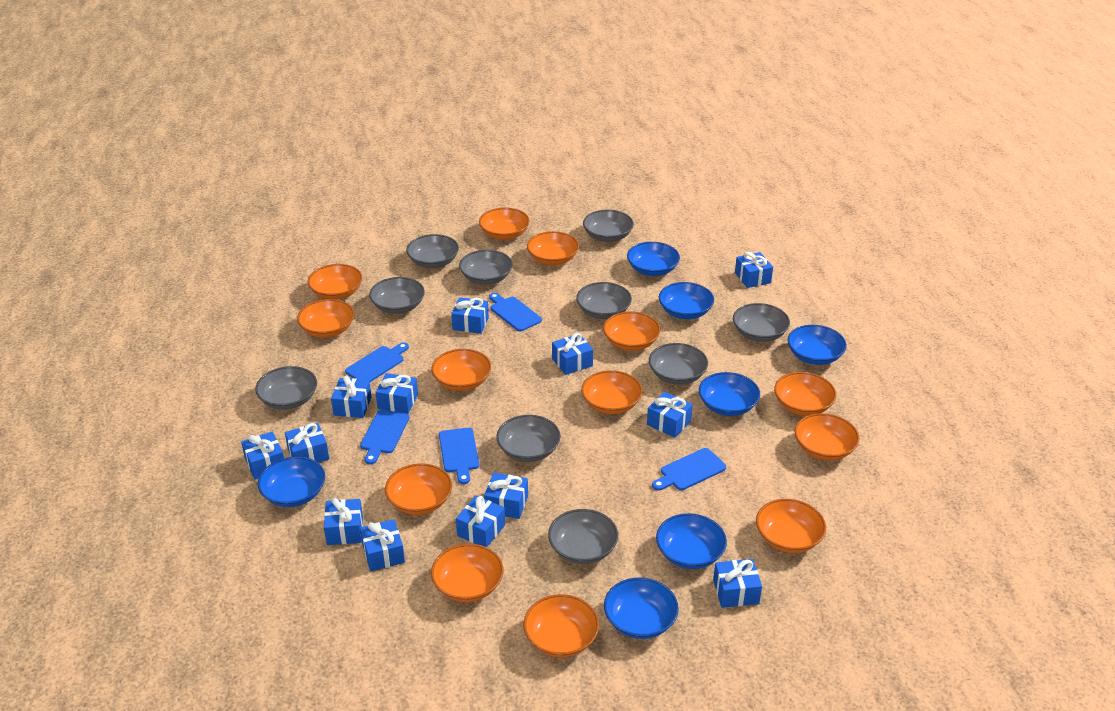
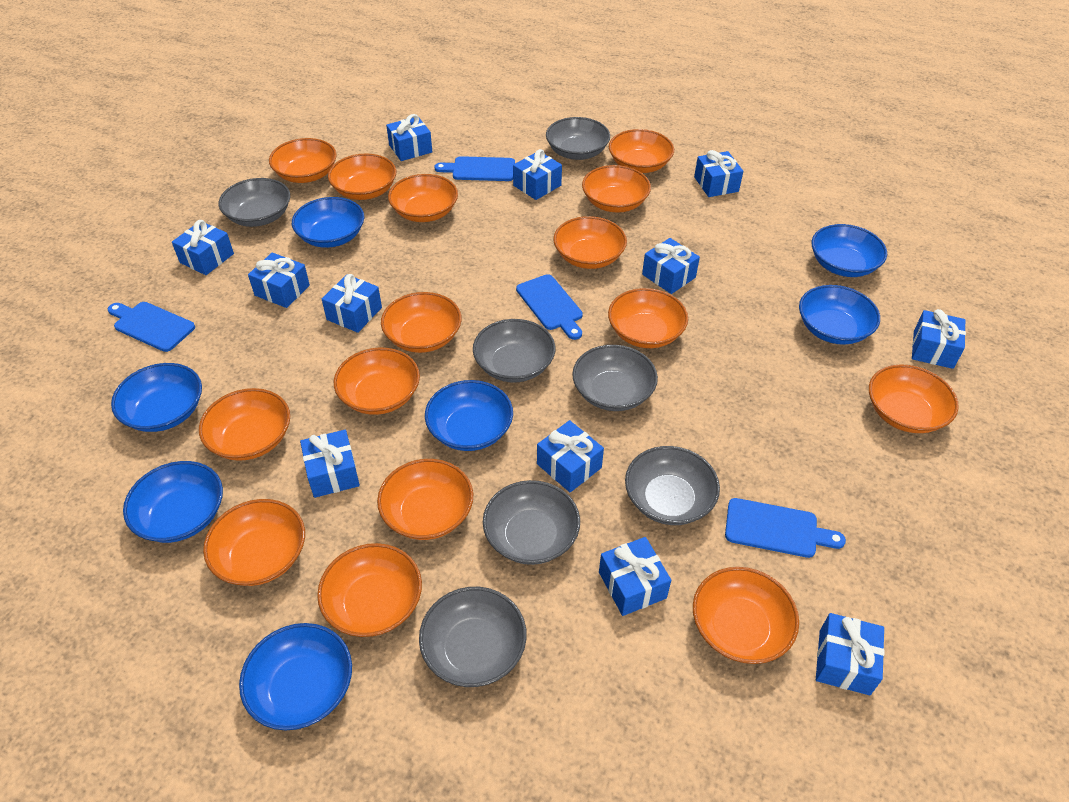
blue cutting board: [345,342,409,382] [360,410,409,464] [439,428,479,484] [489,293,542,331] [652,448,726,491] = 5 -> [108,302,195,352] [434,156,515,181] [516,274,583,340] [725,498,846,558] = 4
blue gift: [241,431,284,480] [285,423,329,463] [324,498,363,545] [331,375,371,418] [360,519,405,571] [375,373,418,414] [451,297,489,334] [456,496,505,547] [484,473,528,519] [552,333,593,375] [647,392,693,438] [713,559,762,608] [735,252,773,288] = 13 -> [172,220,234,275] [248,252,310,308] [300,430,360,498] [322,274,382,333] [386,114,432,161] [513,149,562,200] [537,420,604,492] [599,537,671,616] [642,238,700,294] [694,150,743,197] [816,613,885,695] [912,309,966,369] = 12
grey bowl: [255,366,317,410] [369,277,425,314] [406,234,459,268] [459,250,513,285] [496,415,561,462] [548,509,618,564] [576,282,632,319] [583,210,634,242] [649,343,708,385] [733,303,790,342] = 10 -> [219,178,290,227] [419,587,527,687] [473,319,555,382] [483,480,580,565] [546,117,610,160] [572,345,658,411] [625,446,720,525] = 7
orange bowl: [297,299,354,338] [308,264,362,300] [385,463,452,515] [431,544,503,602] [432,349,491,391] [479,208,530,240] [523,594,599,657] [527,231,579,265] [581,370,643,414] [603,311,660,351] [756,499,826,553] [774,372,836,416] [794,413,860,461] = 13 -> [199,388,290,461] [203,499,305,586] [269,138,337,183] [317,543,422,637] [328,153,396,200] [334,348,420,415] [377,459,473,540] [381,292,462,353] [388,174,458,222] [553,216,627,269] [582,165,651,213] [608,288,688,348] [609,129,674,173] [693,567,799,664] [869,364,959,433] = 15

